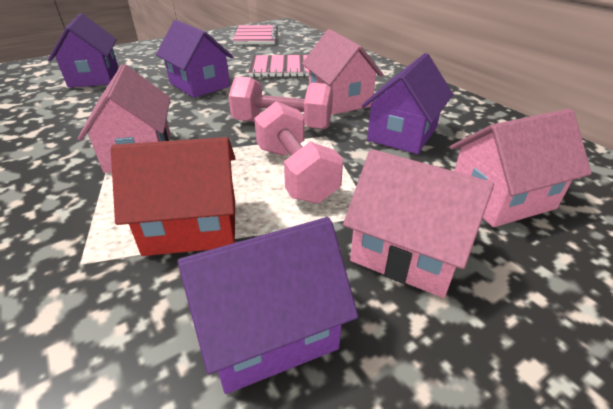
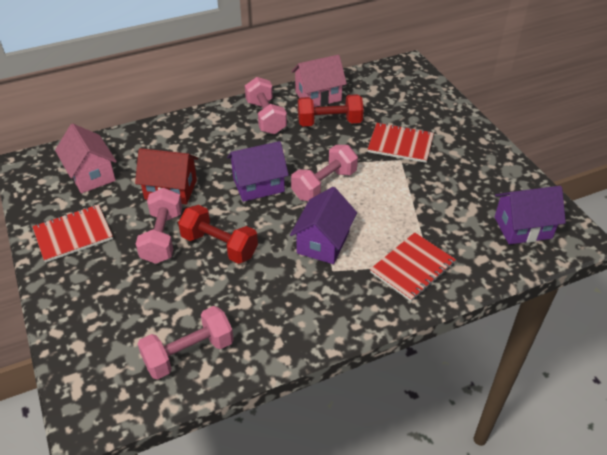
pink dumbbell: [228,76,333,129] [254,101,343,204] = 2 -> [136,188,182,264] [138,306,234,380] [245,77,287,134] [291,145,358,201] = 4
pink house: [78,65,171,173] [302,29,384,114] [343,149,494,298] [450,109,592,227] = 4 -> [55,124,117,193] [291,55,347,107] = 2
pink notebook: [233,25,278,45] [248,55,309,77] = 2 -> none = 0
purple house: [48,13,119,88] [156,20,233,98] [178,217,358,394] [362,53,453,154] = 4 -> [227,141,289,202] [290,187,357,264] [495,186,566,244] = 3
red dumbbell: none = 0 -> [178,205,258,264] [298,94,364,126] = 2
red notebook: none = 0 -> [32,204,113,263] [367,122,434,163] [370,232,456,301] = 3

